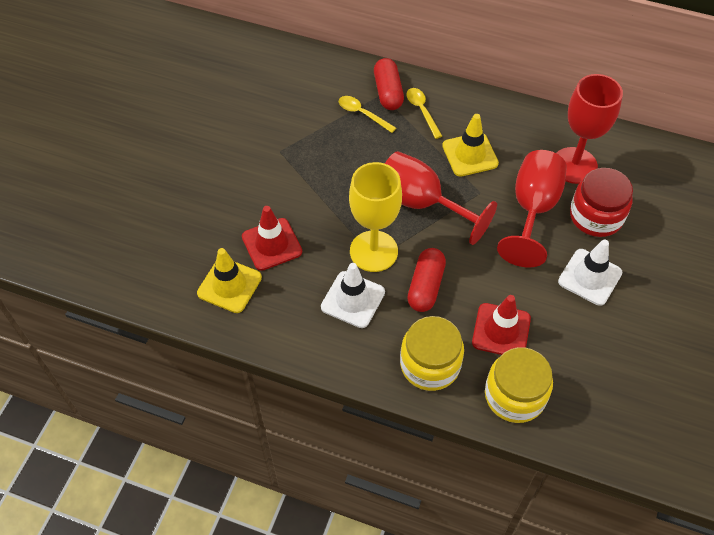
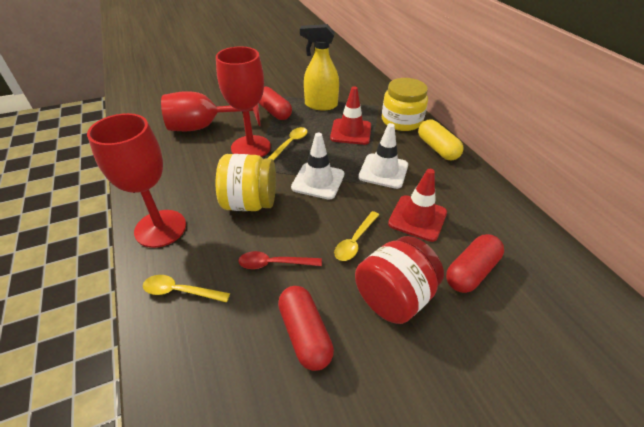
red capsule: [374,58,404,110] [407,248,446,312] = 2 -> [259,86,292,120] [278,286,334,371] [446,234,504,293] = 3
red spoon: none = 0 -> [238,251,322,269] = 1
yellow capsule: none = 0 -> [418,120,464,160] = 1
yellow goblet: [349,162,402,272] = 1 -> none = 0
yellow spoon: [339,96,396,133] [406,88,442,139] = 2 -> [143,275,230,302] [267,127,308,160] [334,211,379,261] = 3
yellow spray bottle: none = 0 -> [300,24,339,110] = 1
yellow traffic cone: [197,248,262,313] [442,114,499,177] = 2 -> none = 0

